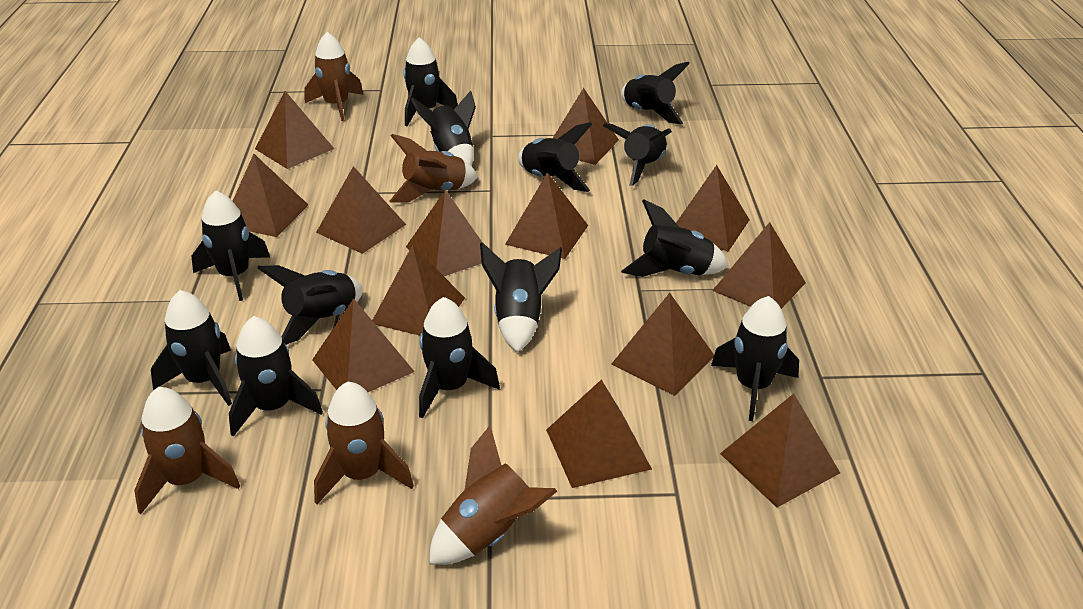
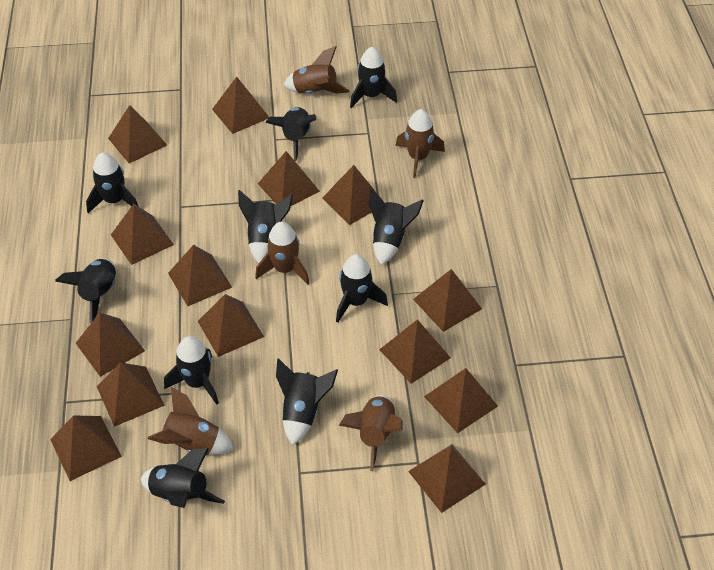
black rocket: [151,290,232,406] [191,190,270,301] [229,316,323,437] [257,265,363,345] [403,38,458,126] [411,91,476,166] [419,297,500,419] [480,242,562,352] [518,122,592,192] [603,123,672,186] [621,62,690,125] [621,199,729,277] [711,296,799,421] = 13 -> [55,258,116,324] [86,152,139,213] [141,448,225,508] [164,336,219,405] [238,190,293,263] [265,107,316,161] [276,358,338,445] [336,254,388,322] [350,47,397,108] [369,188,424,265] = 10
brown pyramid: [233,154,308,237] [255,91,334,169] [312,298,415,392] [316,166,406,254] [372,245,465,336] [406,189,482,276] [505,172,588,259] [546,380,652,488] [553,88,619,165] [611,293,714,396] [676,165,749,252] [712,222,806,309] [720,394,840,508] = 13 -> [50,416,122,481] [76,313,145,377] [97,362,165,427] [108,105,167,163] [111,204,174,265] [168,245,232,306] [198,294,264,357] [212,77,269,134] [258,151,320,206] [322,165,385,225] [379,319,451,384] [408,444,486,513] [413,269,482,332] [424,368,498,433] = 14

